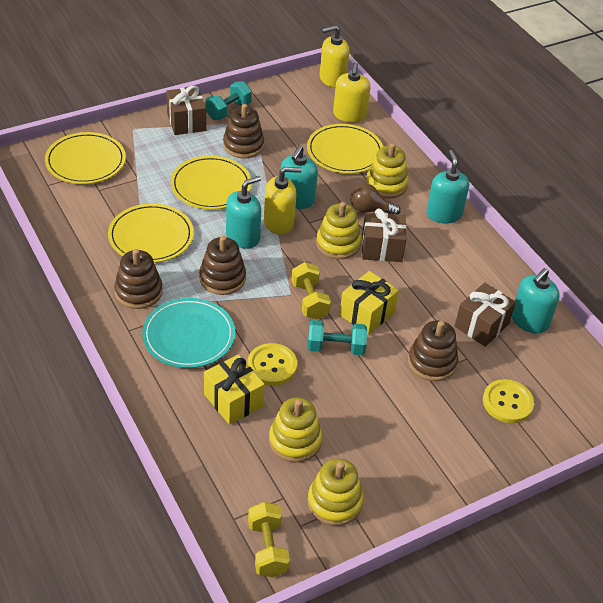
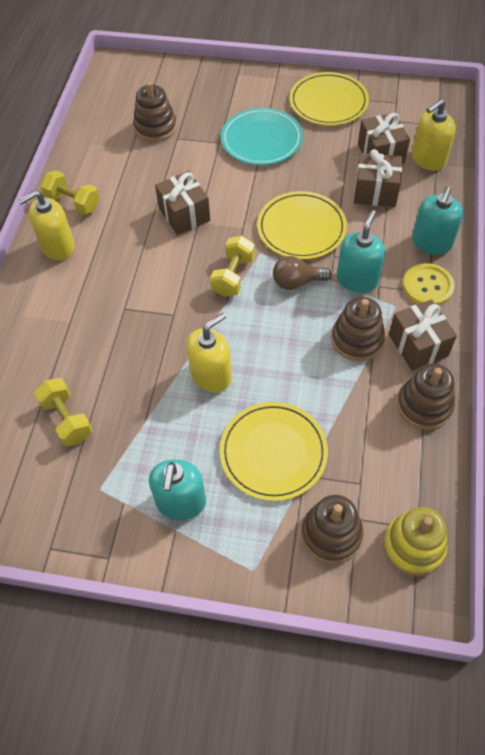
brown gift: [166,86,206,135] [362,209,406,262] [455,283,516,347] = 3 -> [155,171,210,235] [354,149,402,207] [358,113,410,164] [389,299,457,371] = 4
turquoise dumbbell: [205,81,252,120] [308,320,367,355] = 2 -> none = 0
turquoise soap dispenser: [226,176,261,249] [281,146,318,209] [426,150,469,223] [512,268,560,334] = 4 -> [149,459,206,520] [337,210,385,293] [412,187,464,255] = 3
yellow button: [247,343,297,385] [483,379,534,423] = 2 -> [403,263,455,306] = 1
yellow dumbbell: [248,502,290,577] [291,262,331,319] = 2 -> [34,378,92,446] [40,170,100,215] [210,236,255,297] = 3
yellow gift: [204,354,265,425] [339,271,399,335] = 2 -> none = 0
yellow plate: [45,132,126,184] [108,204,194,263] [171,156,251,210] [307,124,383,174] = 4 -> [220,402,328,501] [257,191,347,259] [289,72,369,126] = 3
yellow stacking toy: [269,397,322,462] [307,458,363,526] [316,202,361,259] [366,143,409,199] = 4 -> [383,507,448,577] = 1

